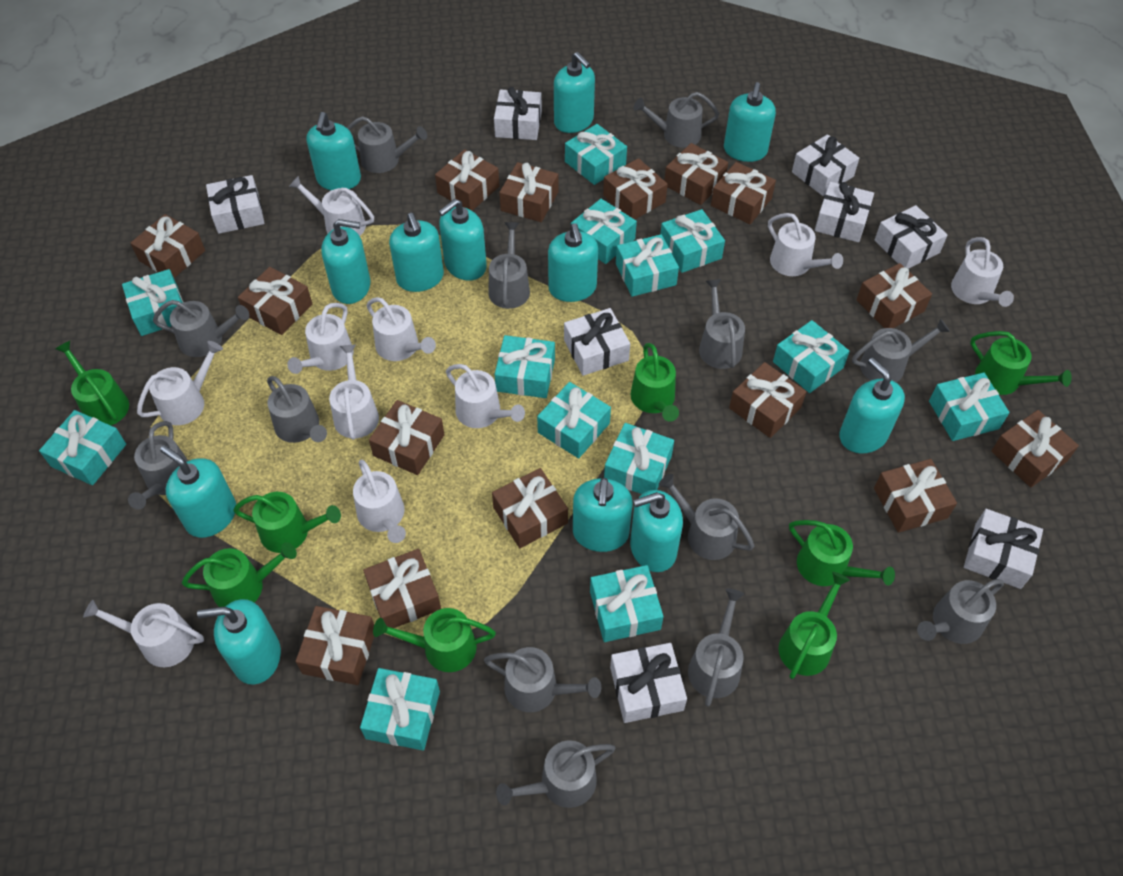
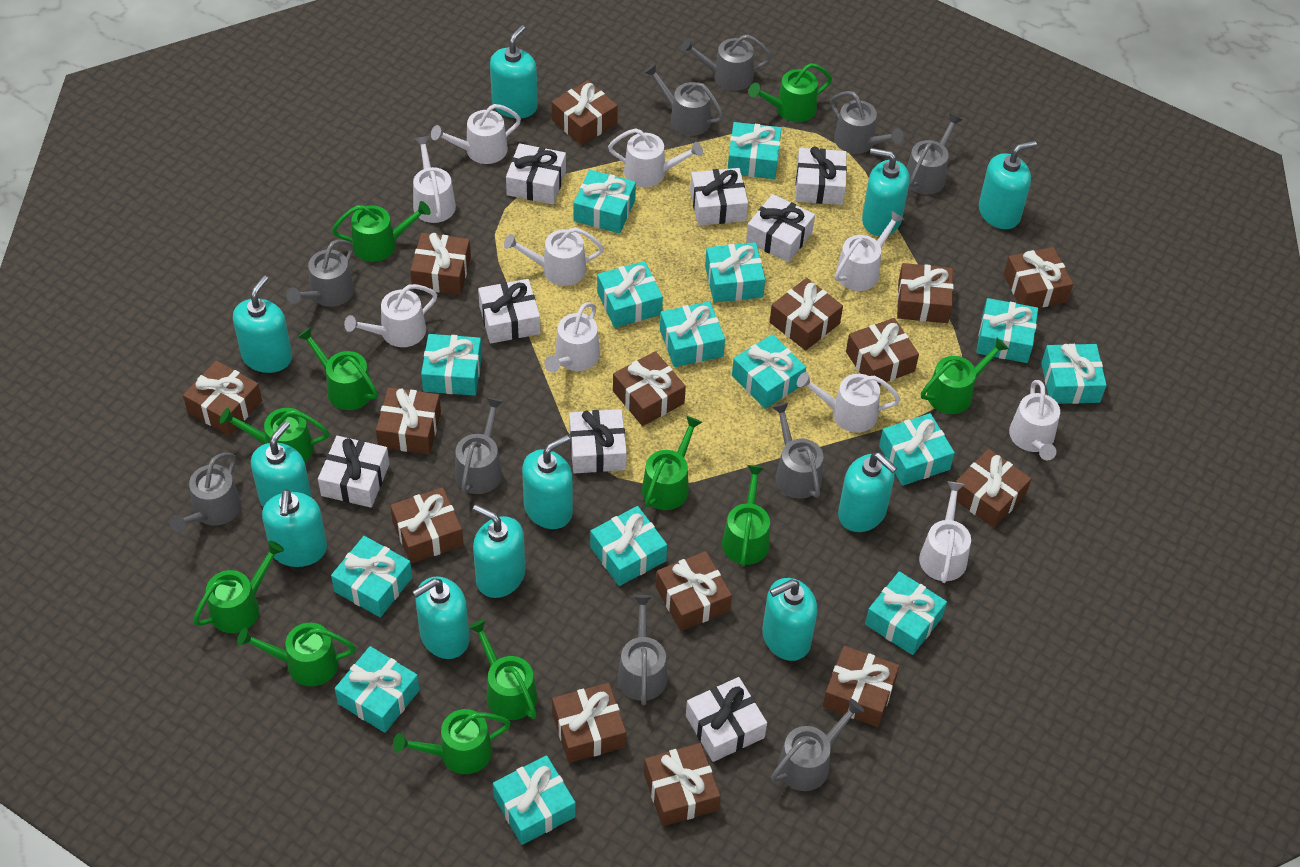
green watering can: [55,341,129,425] [182,542,297,607] [233,492,341,553] [373,608,496,672] [630,343,679,422] [779,572,850,679] [789,520,895,586] [970,331,1072,395] = 8 -> [193,541,284,633] [220,408,329,462] [237,622,356,687] [298,327,378,410] [332,201,431,262] [393,709,511,774] [468,619,537,720] [642,416,702,510] [722,465,770,567] [748,63,832,122] [921,338,1009,414] = 11
grey watering can: [128,421,188,510] [153,300,249,357] [267,376,327,443] [347,116,427,173] [484,647,601,712] [488,222,530,309] [496,740,615,808] [633,92,719,148] [659,474,755,560] [688,588,744,706] [699,279,745,369] [852,318,950,382] [917,579,1004,644] = 13 -> [169,453,241,532] [286,240,354,307] [455,398,504,494] [617,595,668,705] [644,63,724,136] [681,34,772,91] [771,698,864,791] [772,403,824,499] [830,91,904,154] [907,113,962,195] = 10
turquoise gift: [39,410,126,485] [122,269,184,336] [360,668,440,751] [494,335,555,398] [537,382,611,458] [565,124,627,185] [571,199,637,264] [590,565,663,642] [604,423,674,494] [616,234,679,297] [660,209,725,273] [773,320,850,393] [929,373,1010,441] = 13 -> [331,536,412,617] [335,646,419,733] [421,334,482,396] [493,755,576,845] [573,170,636,233] [590,506,667,586] [597,261,663,328] [660,301,725,367] [705,242,765,303] [728,122,782,179] [732,334,806,409] [865,571,947,655] [879,413,955,486] [976,298,1038,363] [1041,344,1107,404] = 15
turquoise soap dispenser: [160,446,236,538] [197,599,281,685] [306,112,361,190] [321,219,371,304] [389,213,444,292] [438,199,487,281] [548,223,598,302] [554,52,595,133] [573,478,633,552] [630,490,683,572] [724,82,776,162] [839,358,905,454] = 12 -> [233,275,292,373] [251,421,312,507] [262,489,327,567] [412,576,470,659] [473,505,526,598] [490,25,538,118] [522,435,573,529] [762,578,818,661] [838,452,897,532] [862,148,910,236] [979,140,1037,229] = 11

